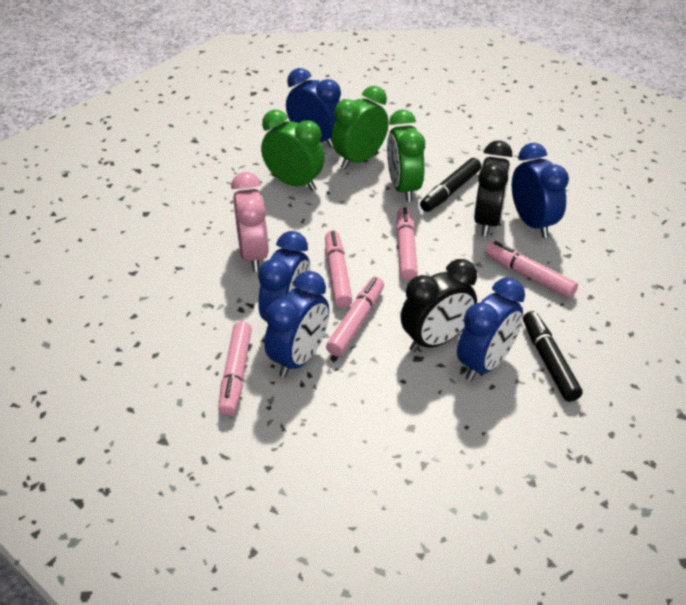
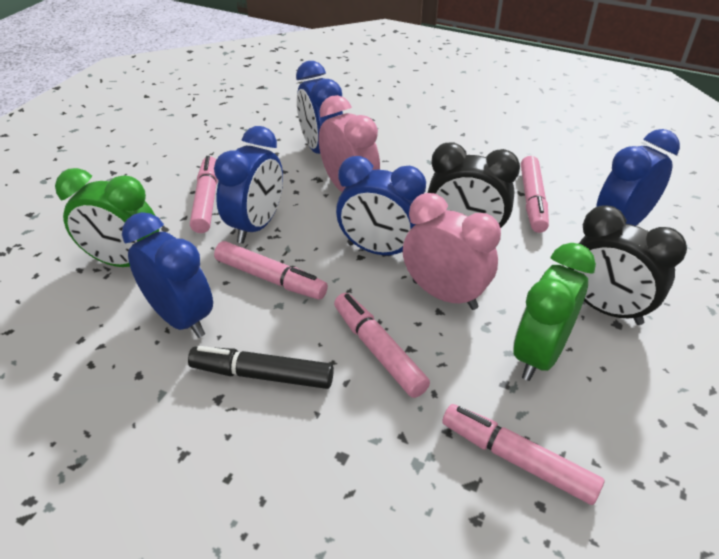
black marker: [420,158,481,212] [523,311,582,402] = 2 -> [188,346,334,389] = 1
green clock: [261,110,325,191] [331,86,389,169] [387,109,425,202] = 3 -> [55,168,159,267] [513,243,596,381] = 2
pink clock: [231,172,269,272] = 1 -> [319,95,380,192] [403,193,501,310] = 2

